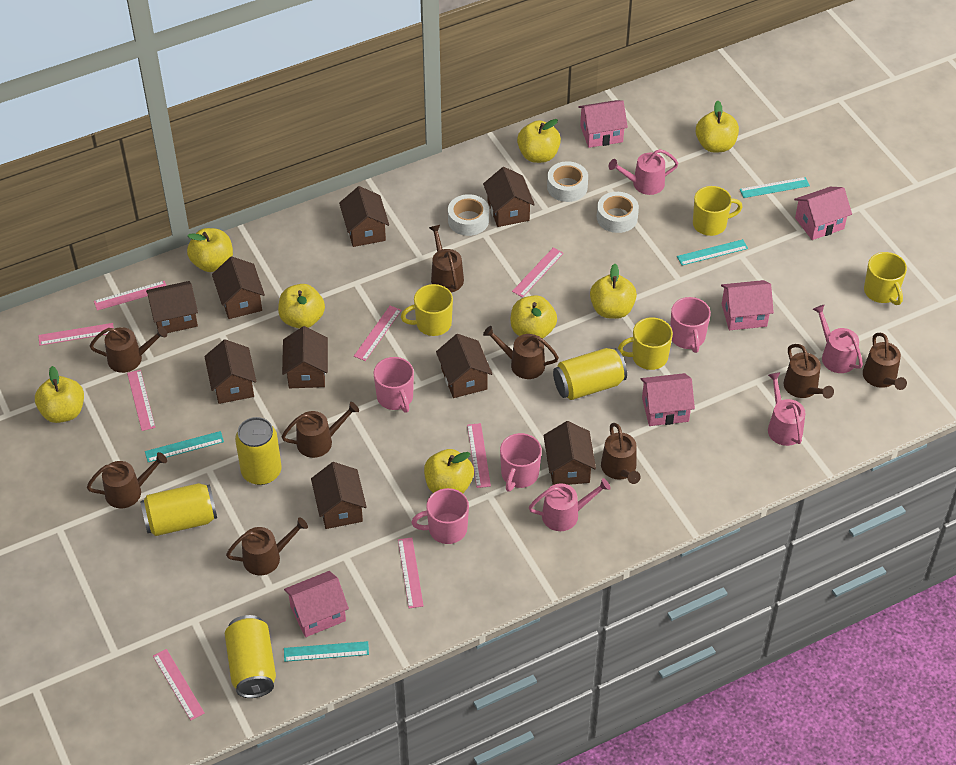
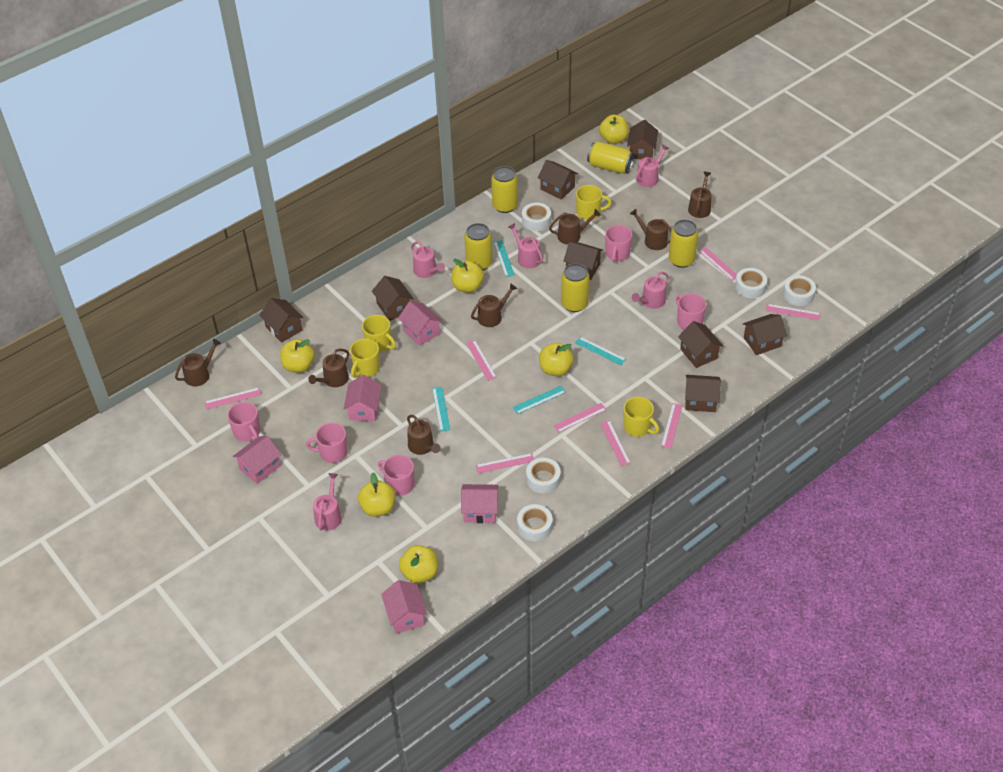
brown house: [146,281,198,333] [204,339,257,404] [212,256,265,319] [282,326,328,388] [311,462,367,529] [339,186,389,247] [436,334,492,398] [483,167,535,227] [543,421,596,485] = 9 -> [260,298,304,343] [372,276,414,321] [538,160,578,200] [563,241,603,280] [627,120,658,159] [678,321,723,368] [685,375,721,412] [743,314,787,355] = 8
brown watering can: [87,452,167,508] [90,326,167,373] [226,518,308,575] [282,402,359,458] [429,225,464,292] [483,326,559,379] [601,423,641,484] [784,344,834,399] [863,333,907,390] = 9 -> [175,339,221,386] [308,349,349,387] [407,415,440,455] [471,283,517,327] [549,209,600,245] [630,209,672,250] [688,172,711,218] = 7
pink mug: [373,357,414,413] [411,488,469,544] [500,433,542,492] [670,297,711,353] = 4 -> [227,402,261,442] [306,423,348,463] [378,455,415,496] [605,225,632,262] [676,293,707,330] = 5
pink watering can: [529,478,611,531] [609,149,679,195] [768,372,805,446] [813,305,863,373] = 4 -> [313,473,342,531] [411,241,445,278] [508,223,543,268] [632,272,669,309] [636,144,669,187] = 5
white tape: [448,194,489,236] [547,161,588,202] [597,192,639,233] = 3 -> [517,504,552,541] [522,203,551,231] [526,458,561,493] [735,268,767,298] [783,275,816,306] = 5
yellow apple: [35,366,84,423] [187,228,233,272] [278,284,325,329] [424,449,474,493] [511,295,557,339] [517,119,561,163] [590,264,637,319] [696,101,739,152] = 8 -> [280,339,315,373] [358,473,396,517] [399,545,438,583] [451,258,484,293] [539,343,574,376] [599,115,629,144] = 6
yellow can: [140,483,217,536] [225,615,276,698] [235,417,282,485] [553,348,627,400] = 4 -> [464,223,492,270] [491,166,518,213] [561,263,590,312] [587,141,634,174] [669,220,698,268] = 5

